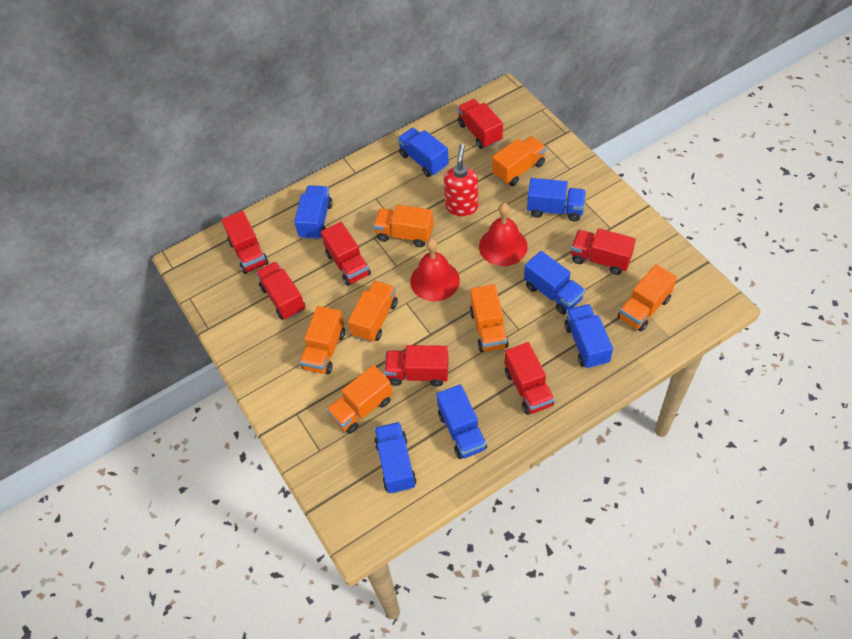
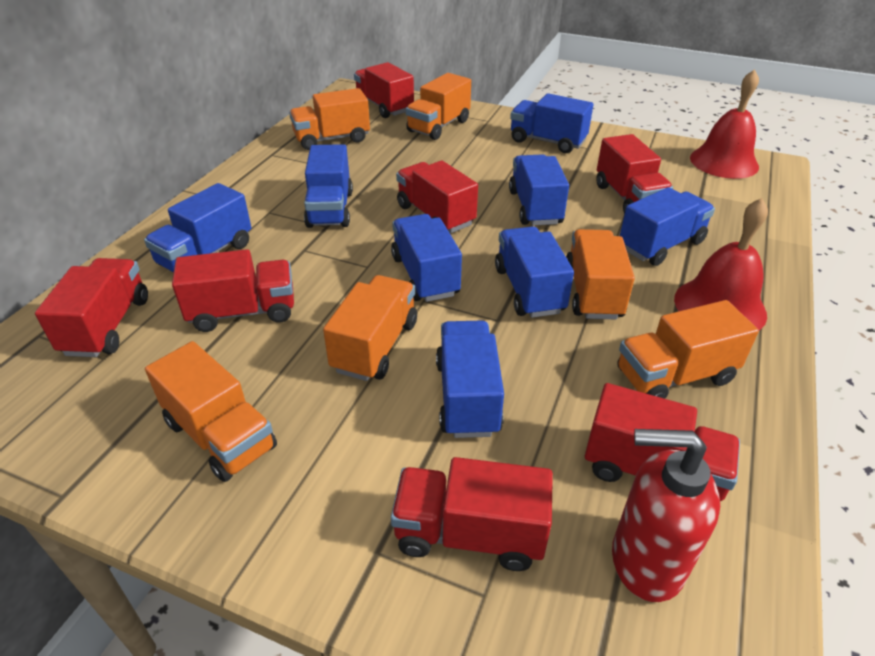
blue truck: [294,185,333,240] [374,422,416,494] [398,128,449,177] [436,384,487,459] [524,251,585,315] [527,178,586,221] [564,304,613,369] = 7 -> [144,183,251,273] [304,144,353,228] [391,214,462,302] [436,321,504,438] [495,226,574,318] [509,154,569,225] [510,93,594,153] [620,187,715,266] = 8
orange truck: [300,306,345,374] [326,365,393,434] [348,281,398,343] [373,205,434,247] [470,284,509,352] [492,136,546,186] [618,264,677,332] = 7 -> [145,341,277,482] [289,88,370,150] [323,275,417,381] [406,73,471,140] [566,229,635,319] [617,300,759,399] = 6

